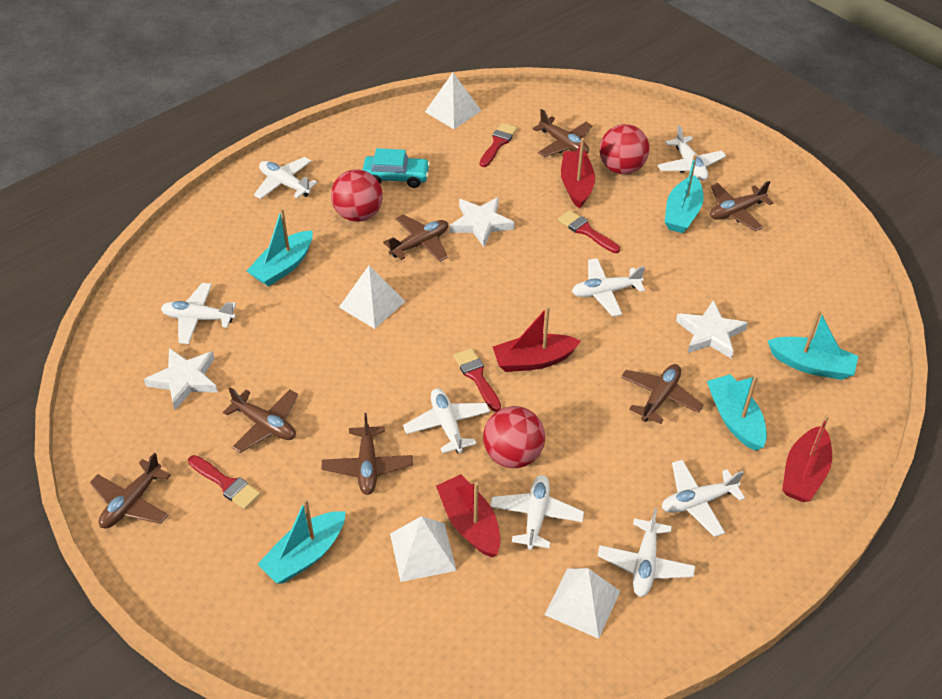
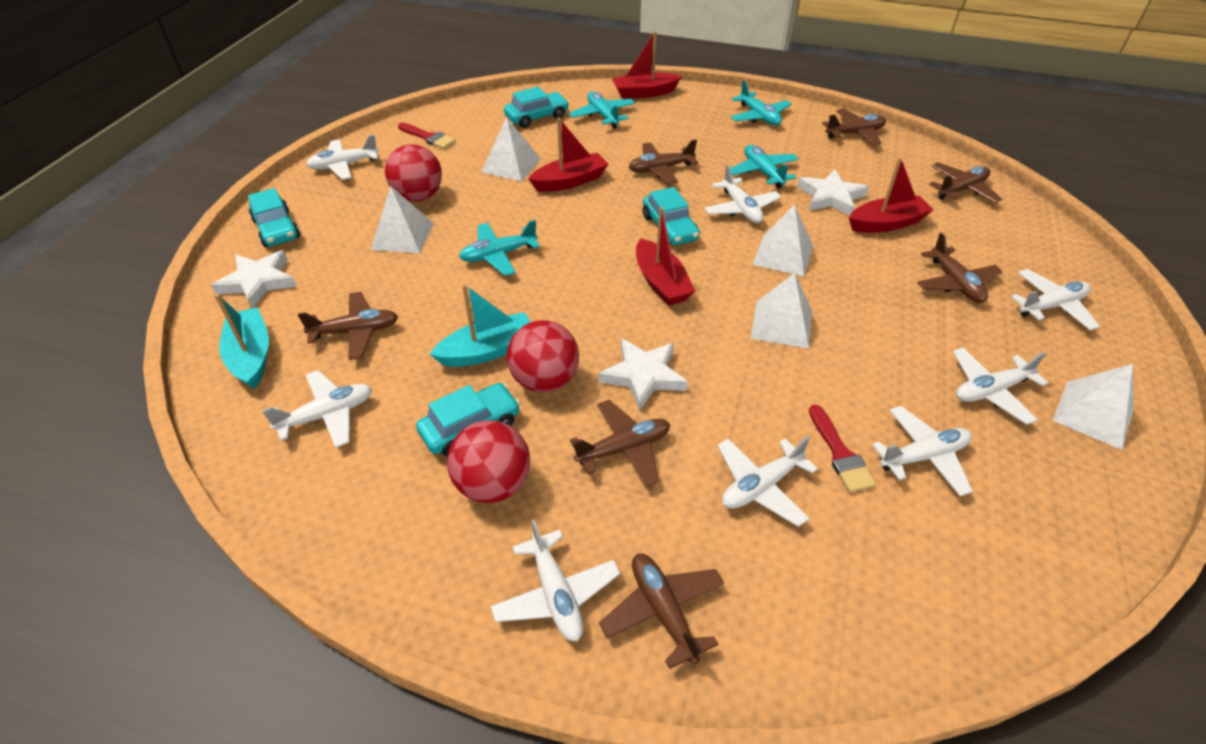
red brush: [188,455,261,509] [454,348,501,412] [480,123,517,167] [558,210,620,253] = 4 -> [398,122,456,149] [809,405,876,493] = 2
turquoise boat: [247,208,313,287] [258,499,346,583] [665,155,704,233] [707,374,767,451] [768,310,858,380] = 5 -> [215,294,269,389] [430,284,530,367] = 2
turquoise car: [363,148,430,188] = 1 -> [248,188,300,247] [416,383,520,457] [504,87,569,128] [643,187,700,245] = 4
turquoise plane: none = 0 -> [459,220,540,276] [569,91,635,129] [730,80,792,126] [731,145,799,189] = 4
white pyramid: [339,266,405,329] [390,516,457,582] [425,73,481,129] [545,568,620,639] = 4 -> [371,186,434,253] [482,117,541,182] [751,273,812,348] [752,205,813,276] [1053,364,1134,450] = 5

